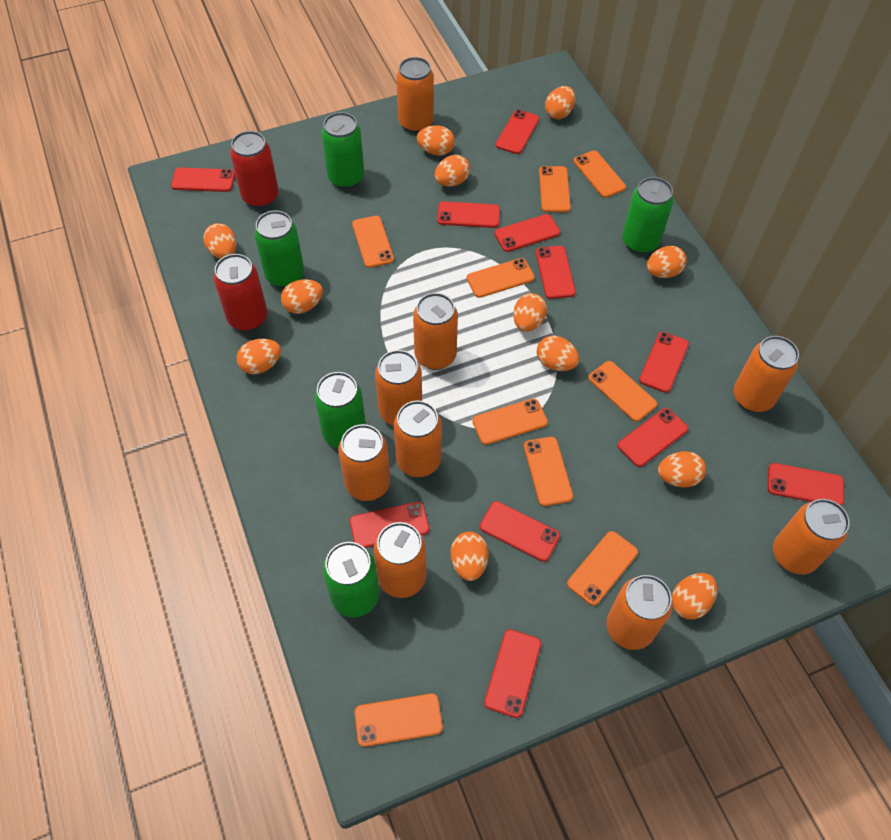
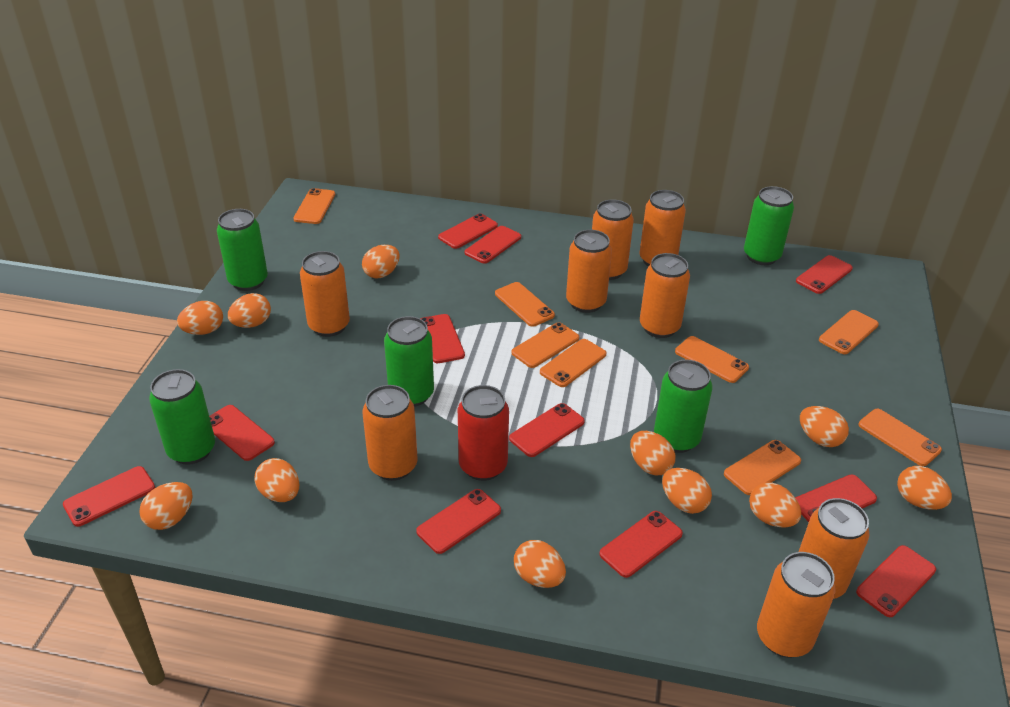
orange can: [338,424,390,501] [374,522,426,598] [375,350,422,426] [394,401,442,477] [396,57,434,133] [413,293,458,370] [606,575,673,650] [733,336,799,412] [773,499,850,574] = 9 -> [300,251,350,337] [363,385,418,481] [566,230,612,313] [592,199,634,280] [640,190,686,267] [640,253,690,338] [757,552,835,658] [799,498,869,599] = 8
orange egg: [203,223,237,259] [237,339,281,374] [281,279,323,314] [417,125,455,156] [434,155,470,186] [451,532,489,581] [513,293,547,331] [537,335,579,371] [545,86,575,119] [647,246,687,278] [658,451,706,488] [672,573,717,619] = 12 -> [139,482,193,530] [177,301,223,335] [228,293,271,328] [255,458,299,502] [362,245,400,278] [514,540,566,588] [630,431,675,476] [662,468,712,514] [749,482,801,527] [800,406,849,447] [897,466,952,510] = 11
orange phone: [352,216,394,268] [355,693,443,747] [467,258,535,298] [472,398,548,445] [524,437,573,506] [539,166,571,212] [567,531,638,606] [574,151,626,198] [588,361,657,422] = 9 -> [293,188,335,224] [495,282,555,327] [511,322,579,368] [540,339,607,387] [675,336,749,383] [724,440,801,495] [819,310,879,354] [859,409,942,466] = 8
red can: [214,254,268,331] [230,131,279,208] = 2 -> [458,385,509,481] = 1

